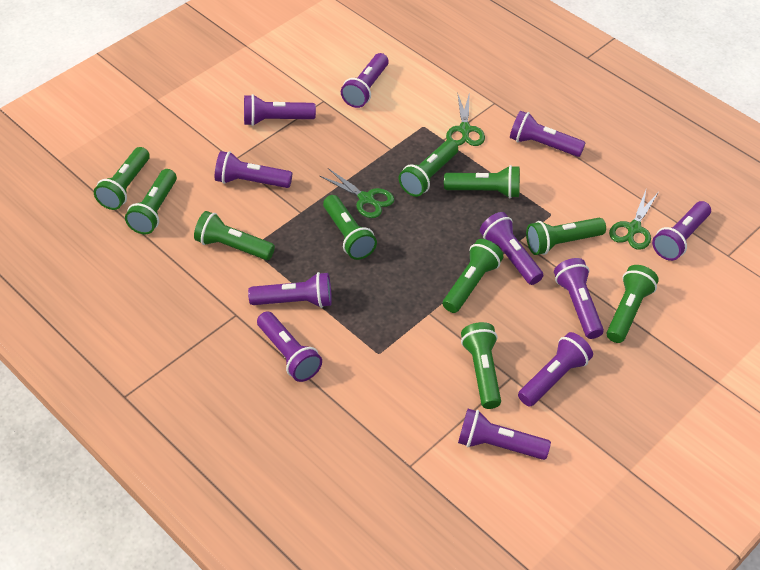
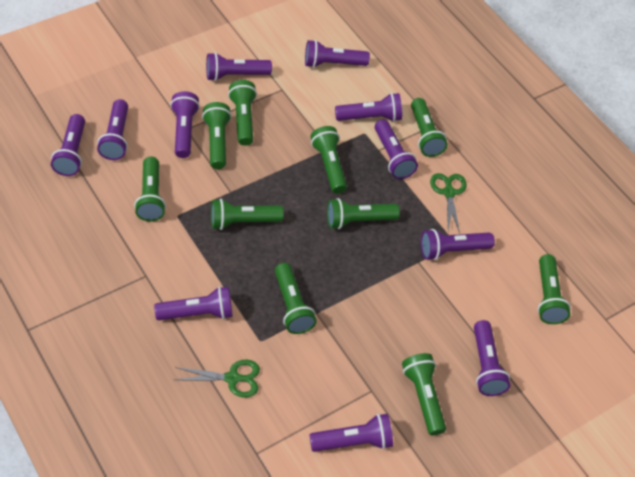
green scissors: [320,168,394,218] [446,92,485,146] [609,190,659,250] = 3 -> [175,359,260,398] [430,173,467,233] = 2

